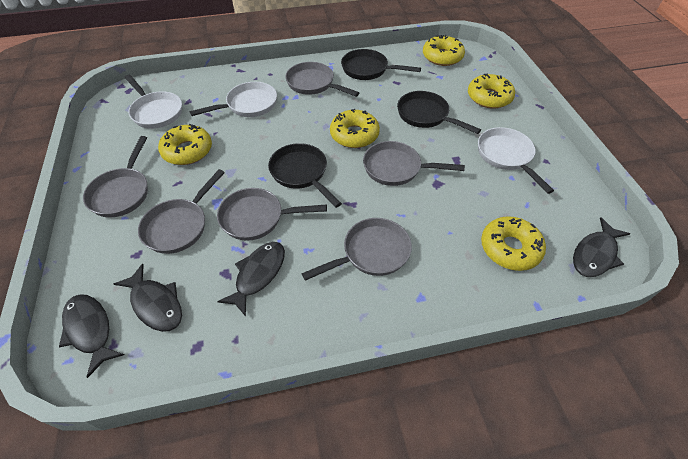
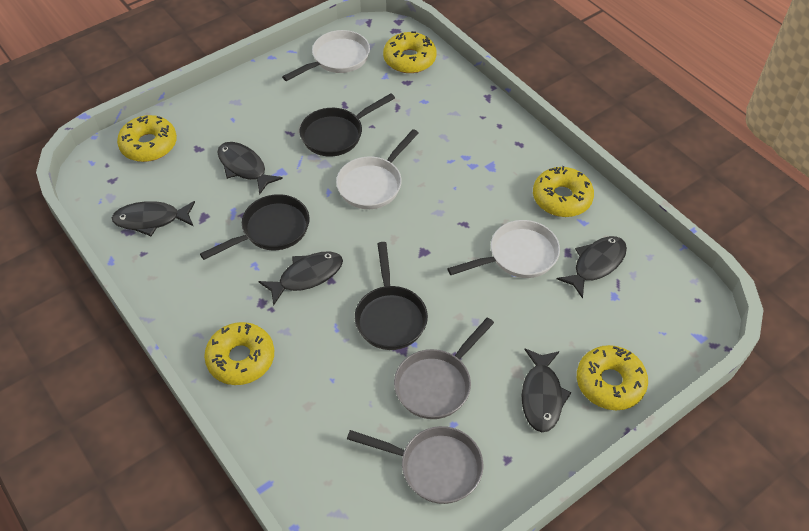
black fish: [59,294,124,378] [114,263,182,332] [217,242,285,317] [573,217,630,277] = 4 -> [112,201,195,236] [217,142,283,195] [259,251,343,306] [522,349,572,432] [557,236,627,299] = 5
grey pan: [83,136,148,218] [138,169,225,254] [217,188,327,241] [285,62,359,97] [301,218,412,281] [363,141,465,186] = 6 -> [347,426,483,504] [394,317,494,419] = 2

